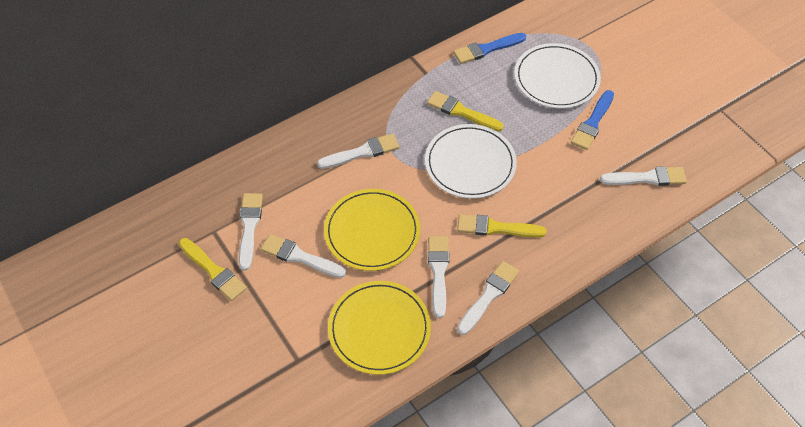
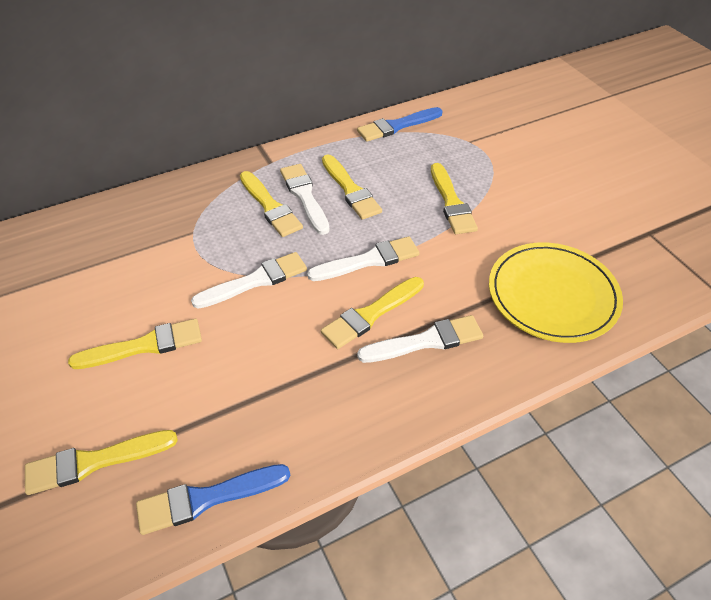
white brush: [239,193,263,271] [261,234,346,278] [317,133,399,169] [428,236,450,318] [457,261,519,335] [600,166,687,186] = 6 -> [191,252,307,309] [280,164,330,235] [307,236,419,281] [357,315,483,363] = 4
white plate: [425,124,517,199] [514,43,601,108] = 2 -> none = 0
yellow brush: [179,238,247,301] [427,91,504,132] [457,214,546,238] = 3 -> [25,430,178,495] [68,319,202,369] [240,171,303,237] [321,277,424,349] [322,154,382,220] [431,163,478,234] = 6
yellow plate: [324,189,420,271] [328,281,431,375] = 2 -> [489,242,623,343] = 1

